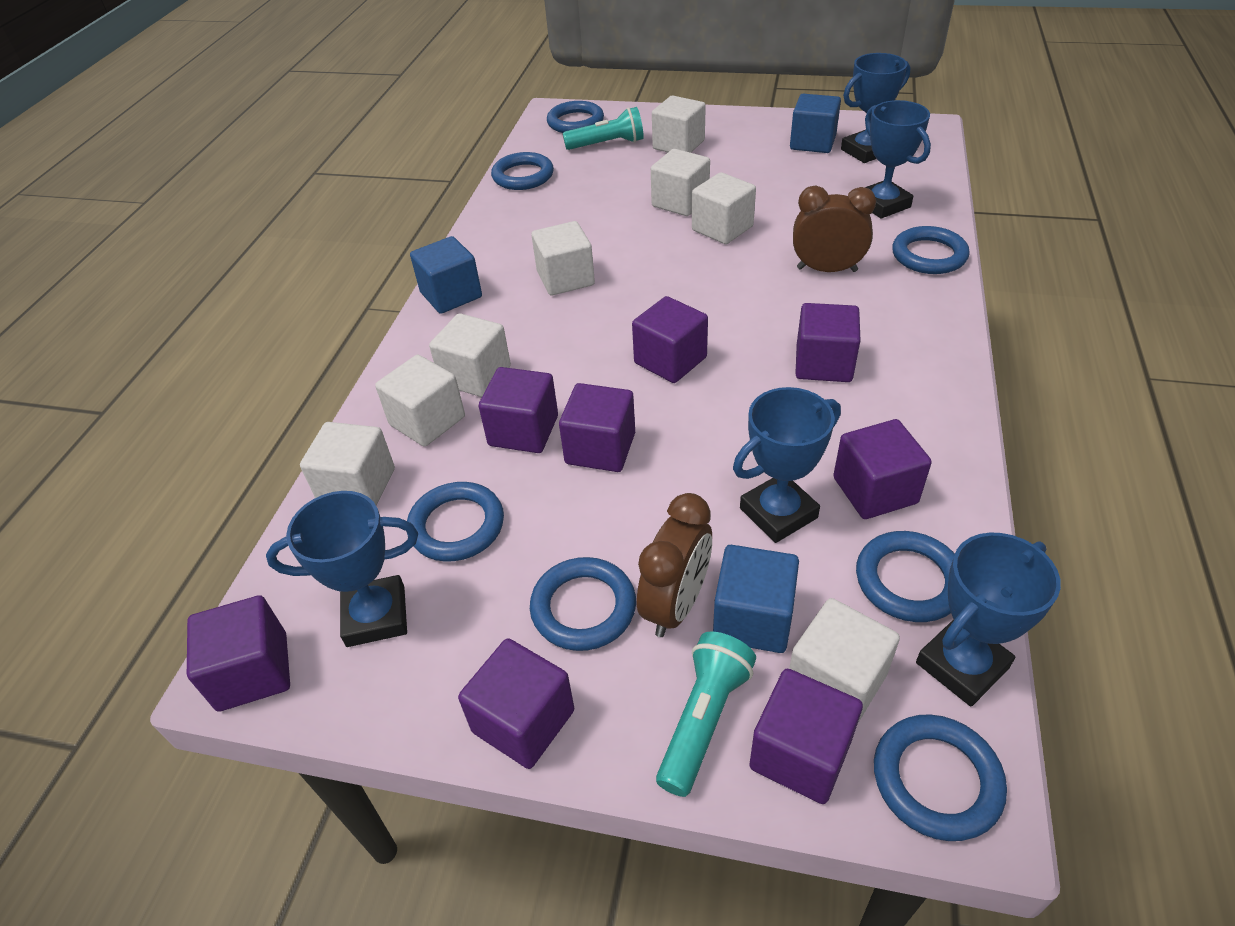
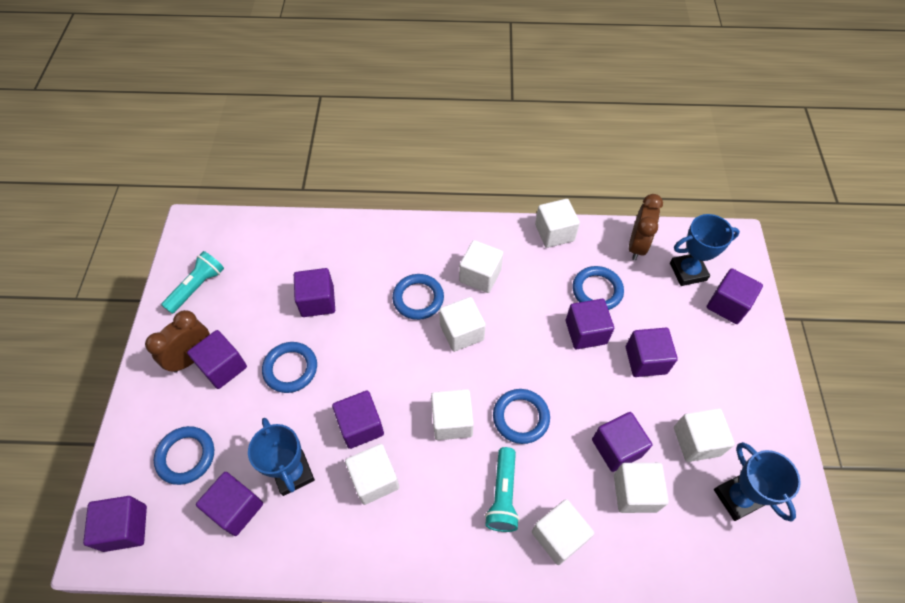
blue cube: [410,236,482,314] [713,545,799,653] [790,94,841,153] = 3 -> none = 0
blue ring: [407,482,504,562] [491,152,554,190] [530,557,636,651] [547,101,604,133] [856,531,955,622] [874,714,1007,841] [892,226,969,274] = 7 -> [154,426,214,485] [262,342,317,393] [392,274,444,320] [493,389,550,444] [572,266,624,310] = 5
blue trophy: [266,491,418,647] [733,387,841,543] [841,53,910,163] [865,100,931,219] [916,533,1061,706] = 5 -> [248,418,315,496] [670,214,740,286] [714,442,801,522] = 3
purple cube: [187,595,290,712] [458,638,574,769] [479,367,558,453] [559,383,635,472] [632,296,708,383] [749,669,863,804] [795,303,861,382] [833,419,932,519] = 8 -> [83,496,147,552] [187,330,247,389] [196,472,263,536] [294,268,335,317] [332,391,384,449] [566,299,614,349] [592,412,652,472] [626,328,678,377] [707,268,763,324] = 9

